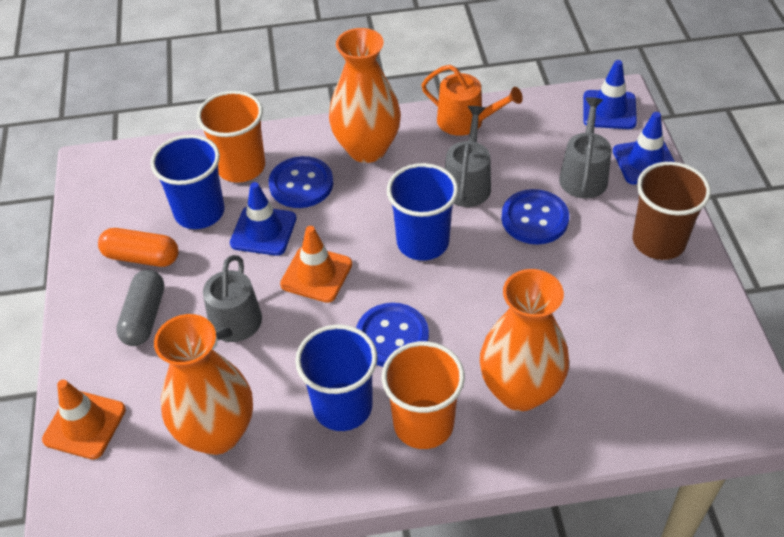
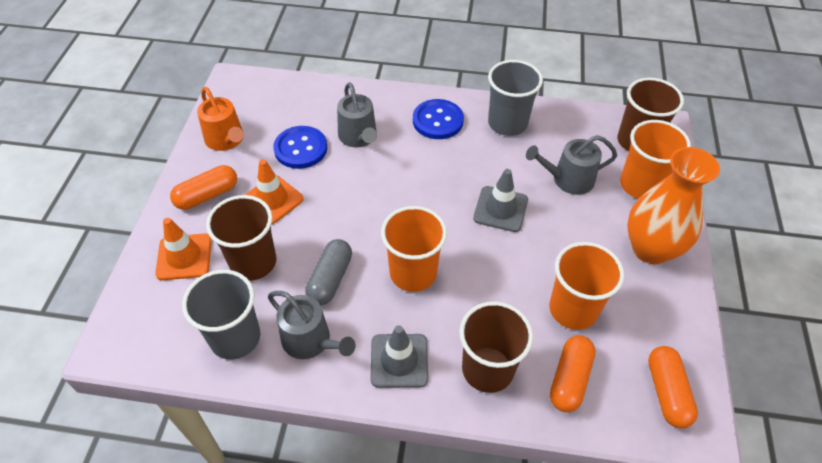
blue button: [269,156,333,208] [356,303,429,367] [501,189,569,245] = 3 -> [273,126,327,169] [413,99,464,139] = 2
blue cup: [150,135,225,229] [295,324,377,431] [387,163,458,261] = 3 -> none = 0
blue traffic cone: [230,182,296,256] [583,60,637,129] [613,112,675,184] = 3 -> none = 0
brown cup: [632,162,711,260] = 1 -> [206,195,276,280] [459,301,533,393] [617,78,684,151] = 3
grey cup: none = 0 -> [182,270,260,359] [488,60,543,136] = 2
grey traffic cone: none = 0 -> [371,325,428,388] [473,169,528,232] = 2
orange capsule: [98,228,179,267] = 1 -> [170,165,237,210] [550,335,595,412] [648,346,698,429] = 3
orange cup: [197,91,265,183] [382,341,465,449] = 2 -> [381,206,447,292] [549,242,624,330] [620,120,691,199] = 3
orange vase: [154,314,253,455] [329,28,401,163] [480,269,569,411] = 3 -> [627,147,720,265] = 1

